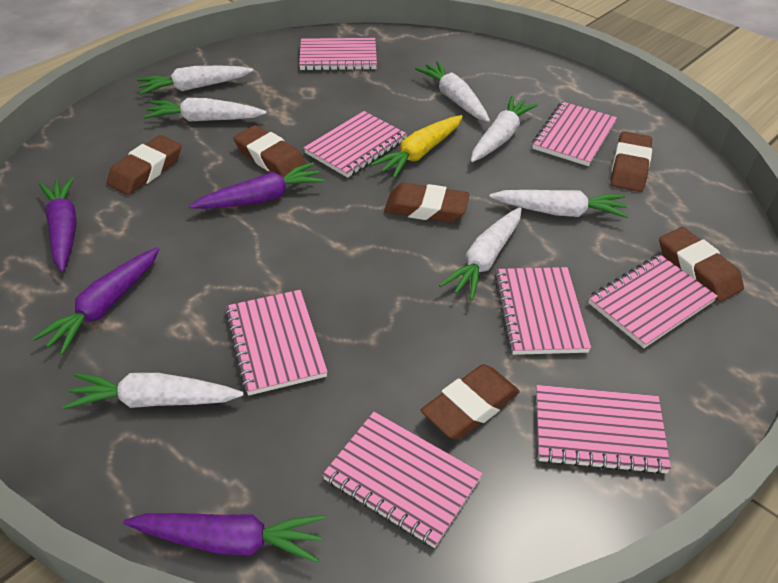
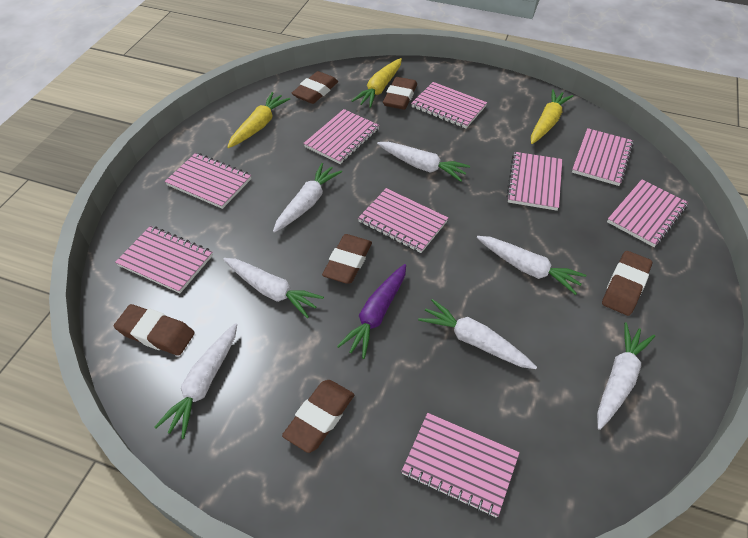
pink notebook: [225,290,328,396] [299,38,377,71] [303,111,407,178] [322,412,483,548] [494,267,591,355] [532,102,617,166] [536,385,671,475] [588,254,718,348] = 8 -> [115,226,213,293] [165,153,251,209] [303,109,379,164] [358,188,448,253] [401,413,520,518] [411,82,487,129] [506,152,562,211] [572,128,634,186] [607,179,689,247] = 9
purple carrot: [33,247,160,355] [39,177,77,272] [123,513,325,563] [189,162,325,209] = 4 -> [337,264,406,359] = 1
yellow carrot: [370,115,463,178] = 1 -> [227,92,290,148] [352,58,402,108] [531,89,573,144] = 3

